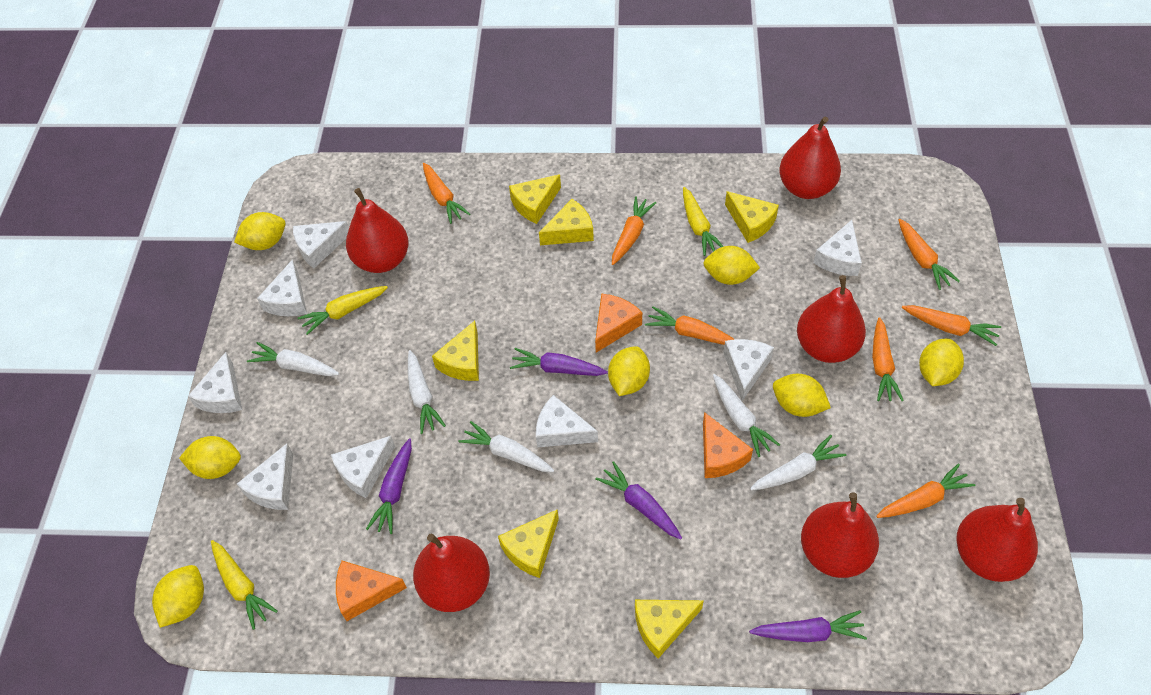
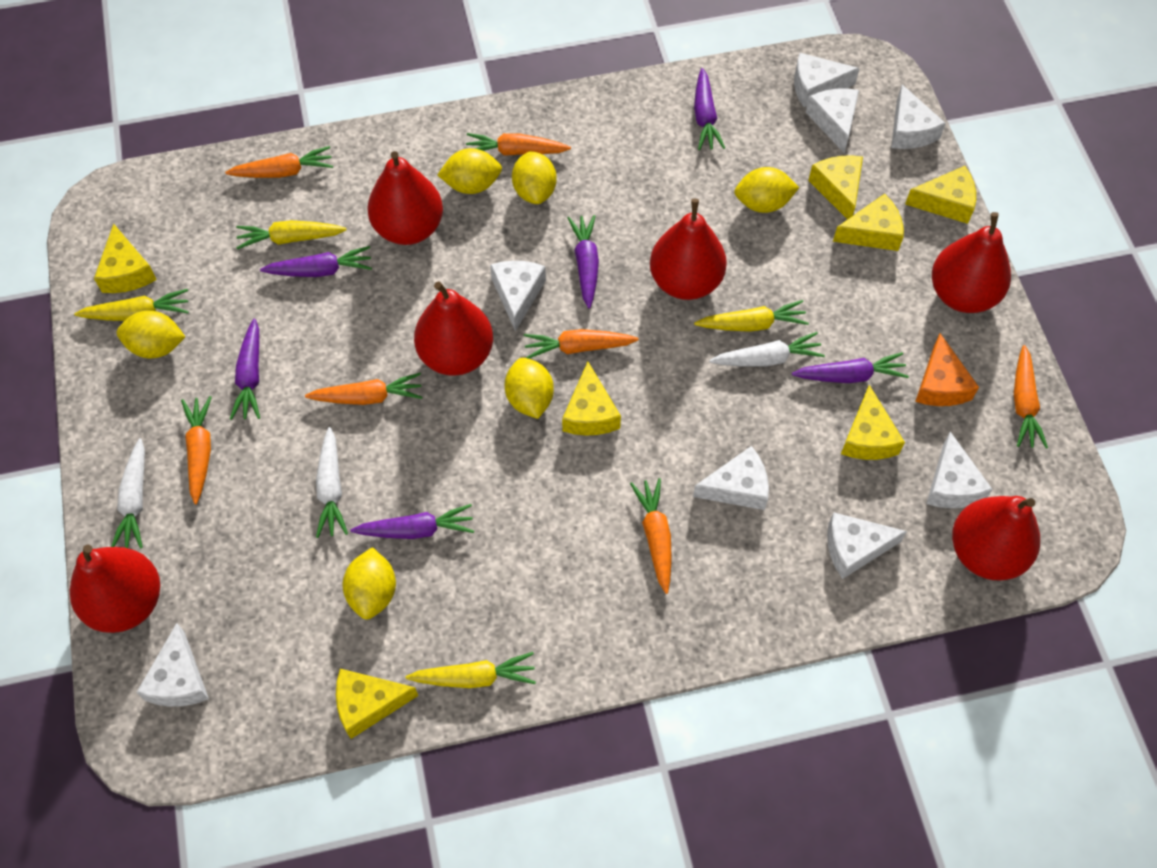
orange cheese: [336,561,407,621] [595,293,642,353] [703,412,753,478] = 3 -> [915,333,979,406] = 1
purple carrot: [366,438,412,534] [510,348,608,376] [595,461,682,539] [749,610,867,642] = 4 -> [230,318,260,420] [260,246,372,277] [351,504,474,539] [568,215,599,309] [694,68,725,150] [792,352,909,383] = 6
white carrot: [247,342,339,376] [408,350,446,434] [458,421,554,472] [713,374,780,457] [750,435,846,490] = 5 -> [111,438,145,549] [316,427,348,538] [709,332,825,367] = 3
yellow carrot: [211,540,278,630] [298,286,388,335] [683,187,724,256] = 3 -> [74,289,189,321] [236,220,346,249] [405,652,536,688] [694,300,809,332] = 4
yellow cheese: [432,321,479,381] [498,509,559,578] [509,174,561,224] [539,199,594,245] [635,600,704,659] [725,191,779,243] = 6 -> [94,224,157,293] [336,669,418,739] [562,362,621,435] [808,155,863,220] [833,194,904,251] [841,385,905,460] [905,166,976,224] = 7
yellow lemon: [152,565,204,628] [179,436,241,479] [234,212,286,250] [608,346,650,396] [703,246,760,285] [773,374,831,417] [919,338,964,386] = 7 -> [117,311,185,358] [343,547,396,619] [438,148,502,194] [505,357,554,419] [512,151,557,204] [734,167,799,213] = 6

